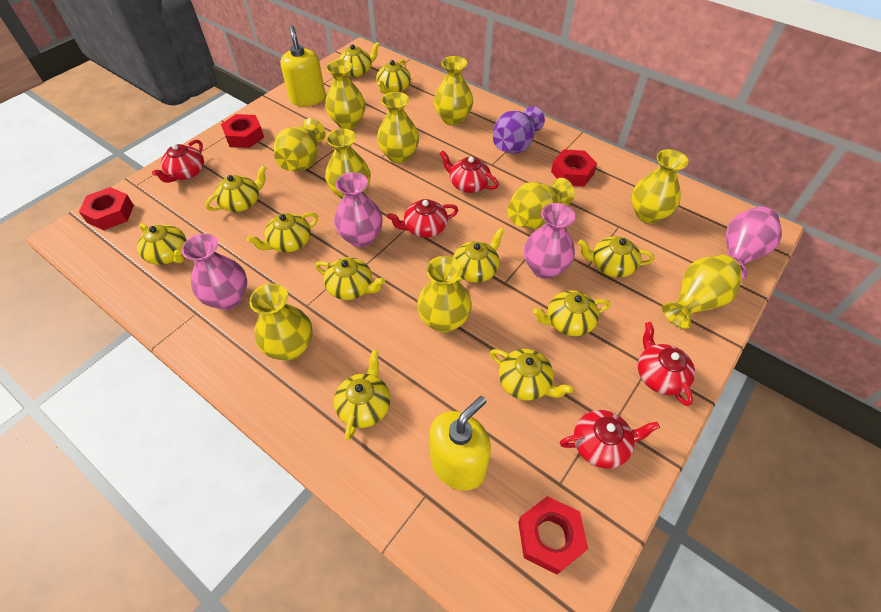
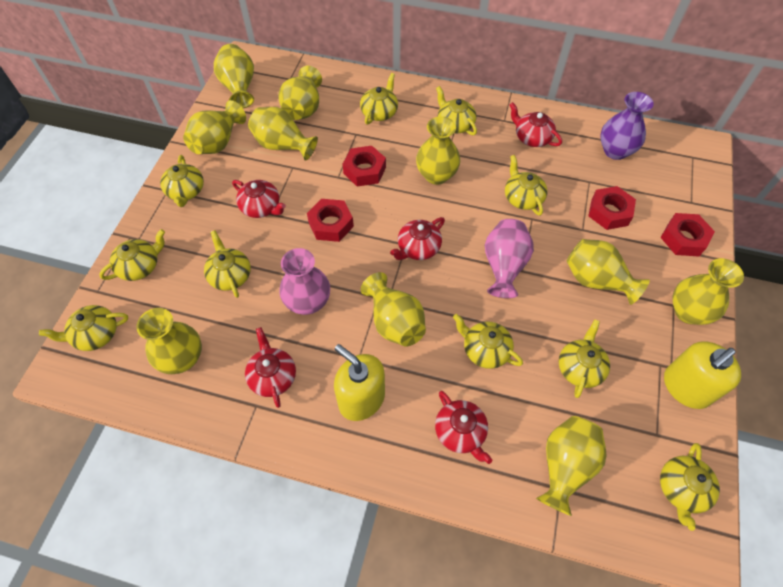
pink vase: [181,233,247,310] [334,172,383,247] [524,203,576,279] [726,206,782,280] = 4 -> [279,248,330,315] [485,219,534,298] = 2
yellow teapot: [137,223,187,265] [205,166,267,212] [247,212,318,253] [315,257,385,300] [334,350,390,440] [336,42,380,77] [376,60,411,94] [453,228,504,283] [490,349,573,401] [533,290,611,336] [578,236,655,278] = 11 -> [39,305,128,351] [99,229,165,281] [160,155,204,207] [204,230,251,298] [360,73,398,125] [436,86,477,135] [453,314,523,369] [505,155,548,216] [559,319,610,398] [660,443,720,531] = 10

